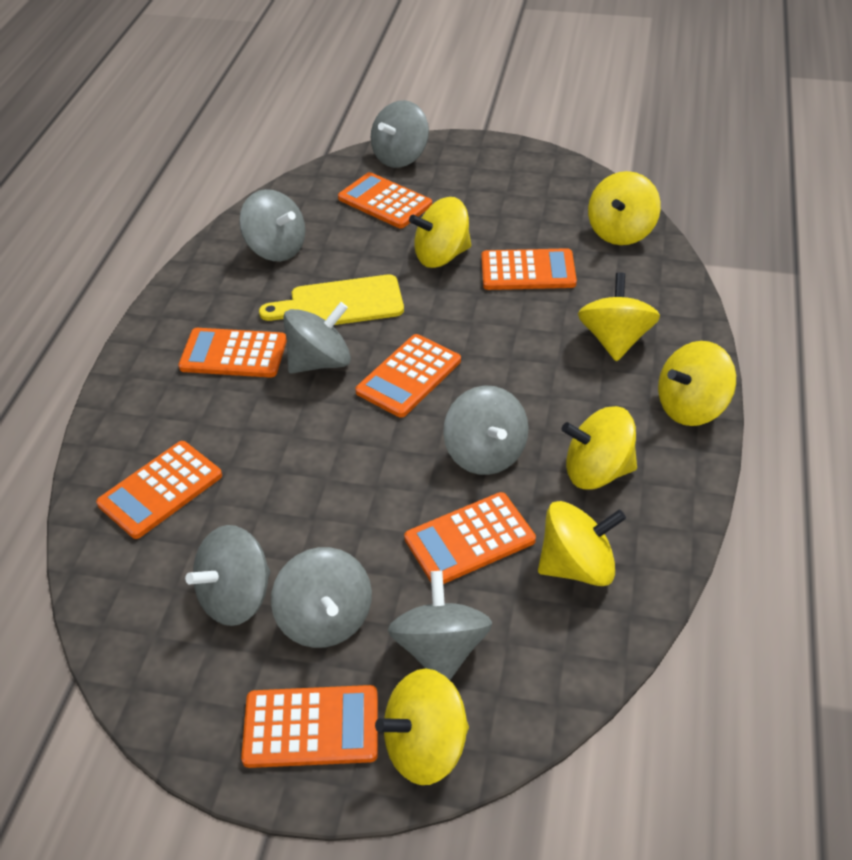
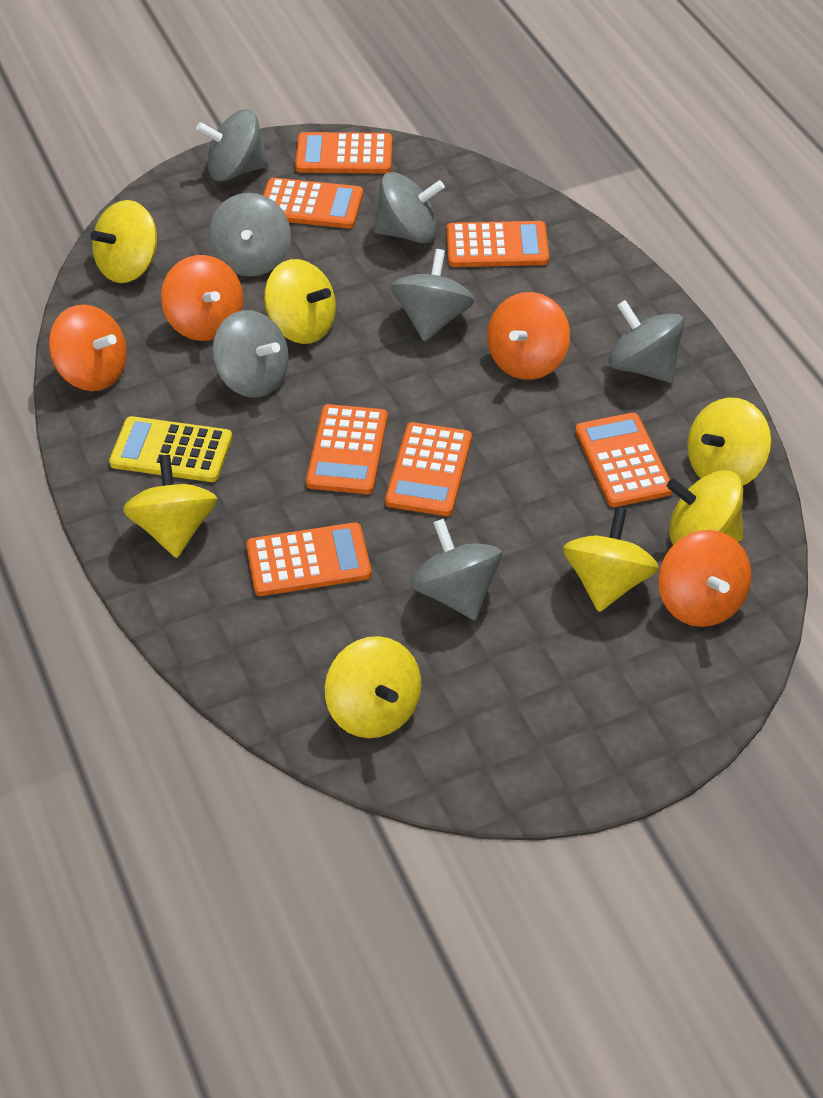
orange spinning top: none = 0 -> [49,305,127,391] [161,255,243,341] [487,292,570,380] [659,530,751,627] = 4
yellow calculator: none = 0 -> [109,416,232,482] = 1
yellow cutting board: [259,274,404,325] = 1 -> none = 0

